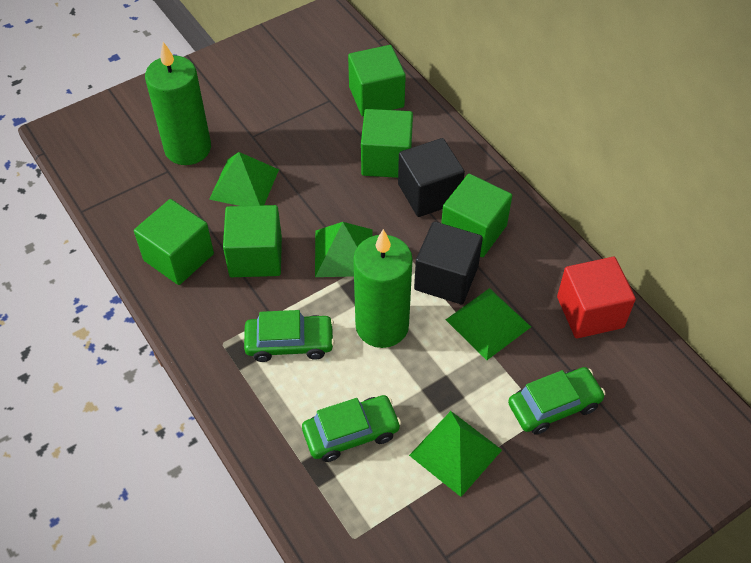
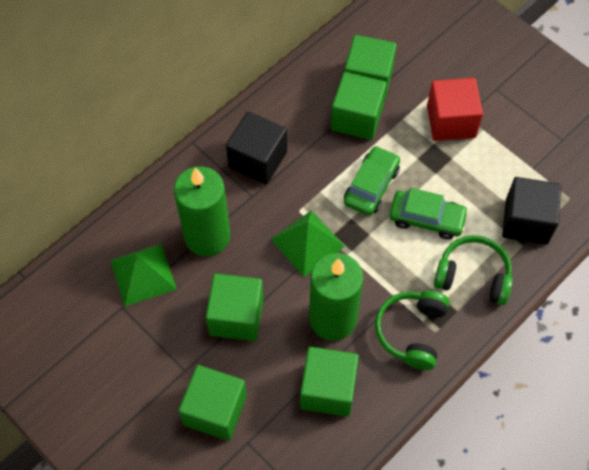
green car: [244,310,335,362] [302,395,401,462] [508,367,606,435] = 3 -> [344,146,400,216] [389,188,468,240] = 2
green headphones: none = 0 -> [375,291,449,370] [434,235,513,305] = 2
green pyramid: [209,152,279,206] [315,222,373,277] [409,411,502,497] [446,288,531,360] = 4 -> [110,244,177,306] [271,210,345,277] = 2

